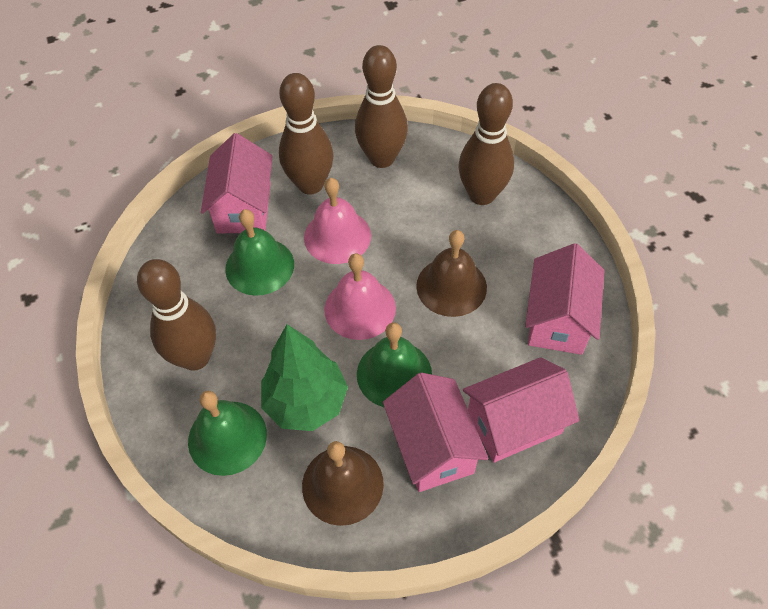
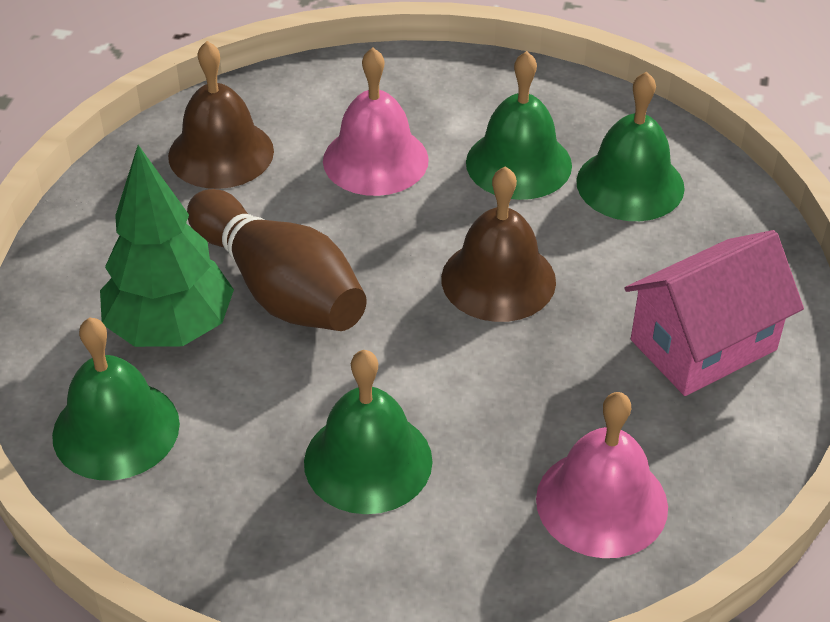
brown bowling pin: [137,259,216,371] [279,73,334,194] [355,45,408,168] [458,83,514,205] = 4 -> [187,189,367,331] = 1
green bell: [188,391,267,476] [225,209,294,296] [357,322,432,407] = 3 -> [52,317,180,480] [304,350,433,514] [466,51,572,200] [576,71,685,221] = 4
pink house: [201,133,273,233] [383,372,489,492] [463,357,579,463] [525,243,605,355] = 4 -> [625,230,804,396] = 1

